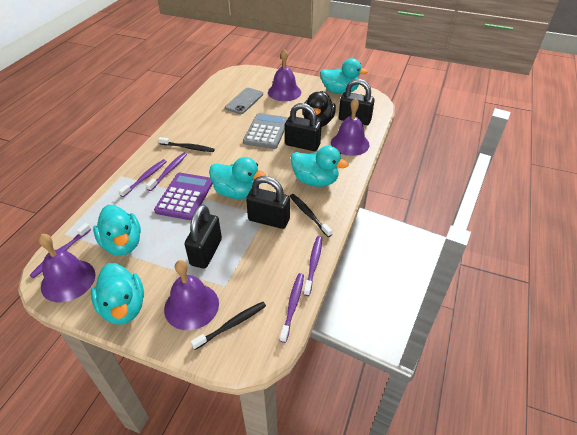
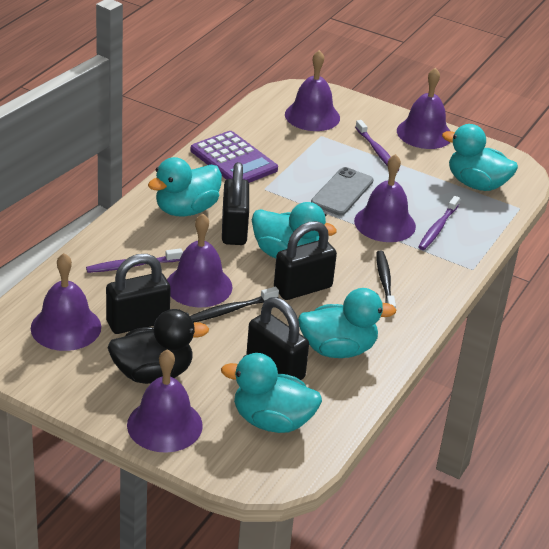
black toothbrush: [158,137,215,152] [191,302,266,350] [290,194,332,237] = 3 -> [190,286,279,322] [377,251,396,308] = 2
grey calculator: [243,113,288,149] = 1 -> none = 0
purple bell: [38,234,95,302] [164,260,219,330] [268,49,301,101] [331,98,370,156] = 4 -> [31,253,101,351] [127,349,203,453] [167,213,232,307] [285,50,340,131] [354,154,416,242] [397,67,450,149] = 6
purple toothbrush: [29,223,91,278] [119,159,167,197] [146,153,187,191] [280,273,304,343] [304,236,322,296] = 5 -> [86,248,183,273] [355,120,399,171] [418,196,460,250] = 3

